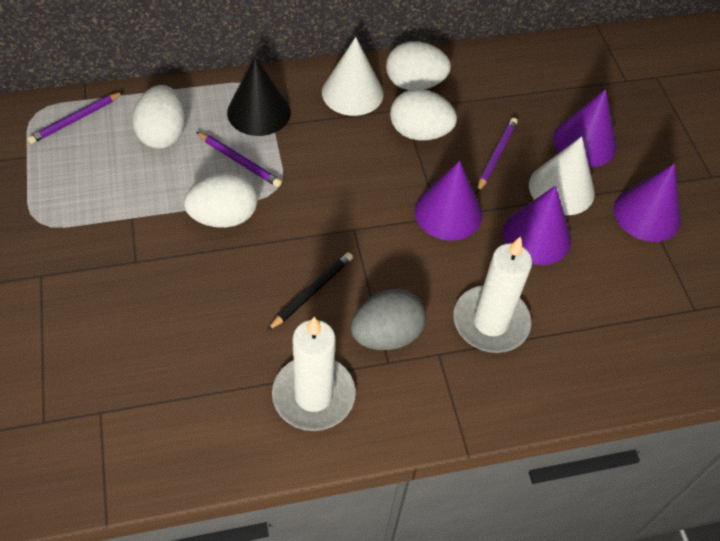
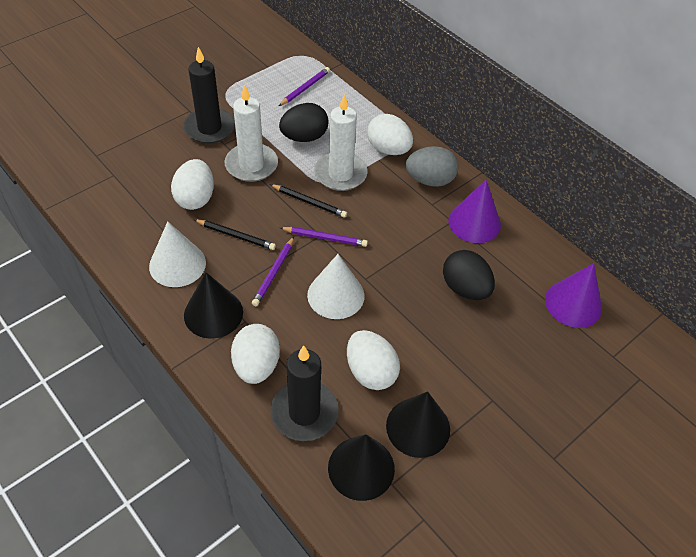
black candle: none = 0 -> [183,47,235,144] [270,346,339,441] = 2
black cone: [227,57,291,136] = 1 -> [184,272,243,339] [328,434,395,501] [386,391,450,458] = 3
black egg: none = 0 -> [279,103,328,142] [443,250,495,300] = 2
black pencil: [267,252,353,331] = 1 -> [194,219,276,250] [270,184,347,218] = 2
purple cone: [414,161,482,241] [503,186,571,265] [553,89,616,167] [614,163,681,242] = 4 -> [449,180,501,243] [545,263,602,328] = 2

